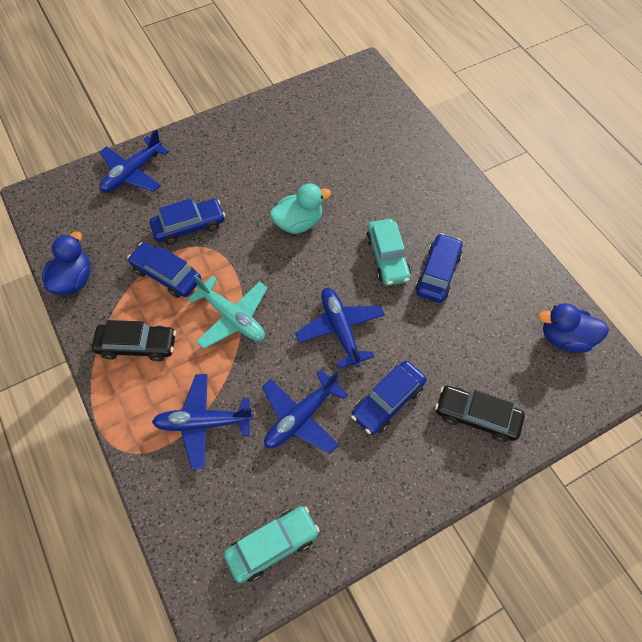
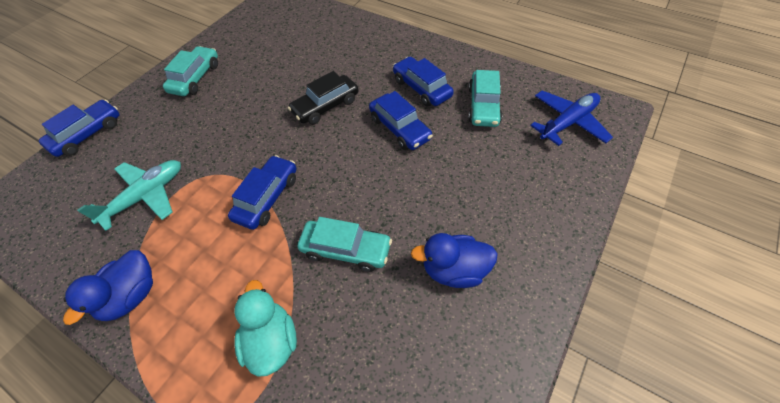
black car: [92,320,176,362] [435,386,525,442] = 2 -> [288,71,359,125] = 1
blue plane: [99,129,169,192] [152,374,254,469] [262,369,348,454] [295,288,385,369] = 4 -> [530,90,613,146] = 1
turquoise car: [224,506,320,583] [366,219,411,286] = 2 -> [163,46,218,96] [298,217,392,272] [468,70,502,127] = 3

